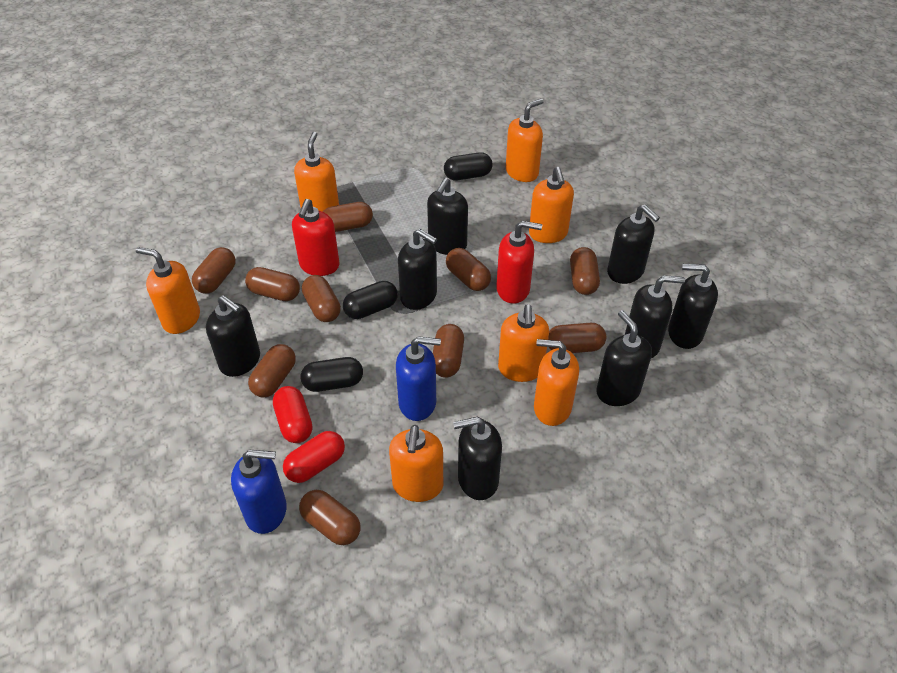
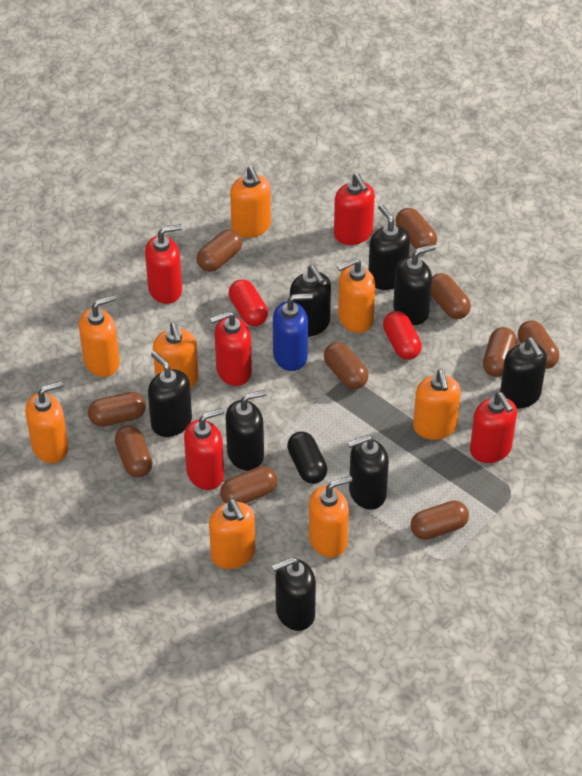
black capsule: [301,357,363,392] [343,281,398,319] [444,152,493,181] = 3 -> [287,432,327,484] = 1
blue soap dispenser: [231,450,287,534] [396,336,441,421] = 2 -> [273,293,313,371] = 1
orange soap dispenser: [136,247,200,334] [294,132,339,212] [389,425,443,502] [498,304,549,382] [506,99,544,182] [529,167,574,243] [534,339,579,426] = 7 -> [25,381,68,463] [79,295,120,377] [153,322,199,389] [209,499,255,569] [230,167,271,238] [309,476,352,558] [337,258,375,333] [413,369,461,440] = 8
red soap dispenser: [292,199,340,276] [496,221,542,304] = 2 -> [145,224,182,304] [184,408,224,490] [210,311,252,386] [334,174,375,245] [470,392,517,463] = 5

